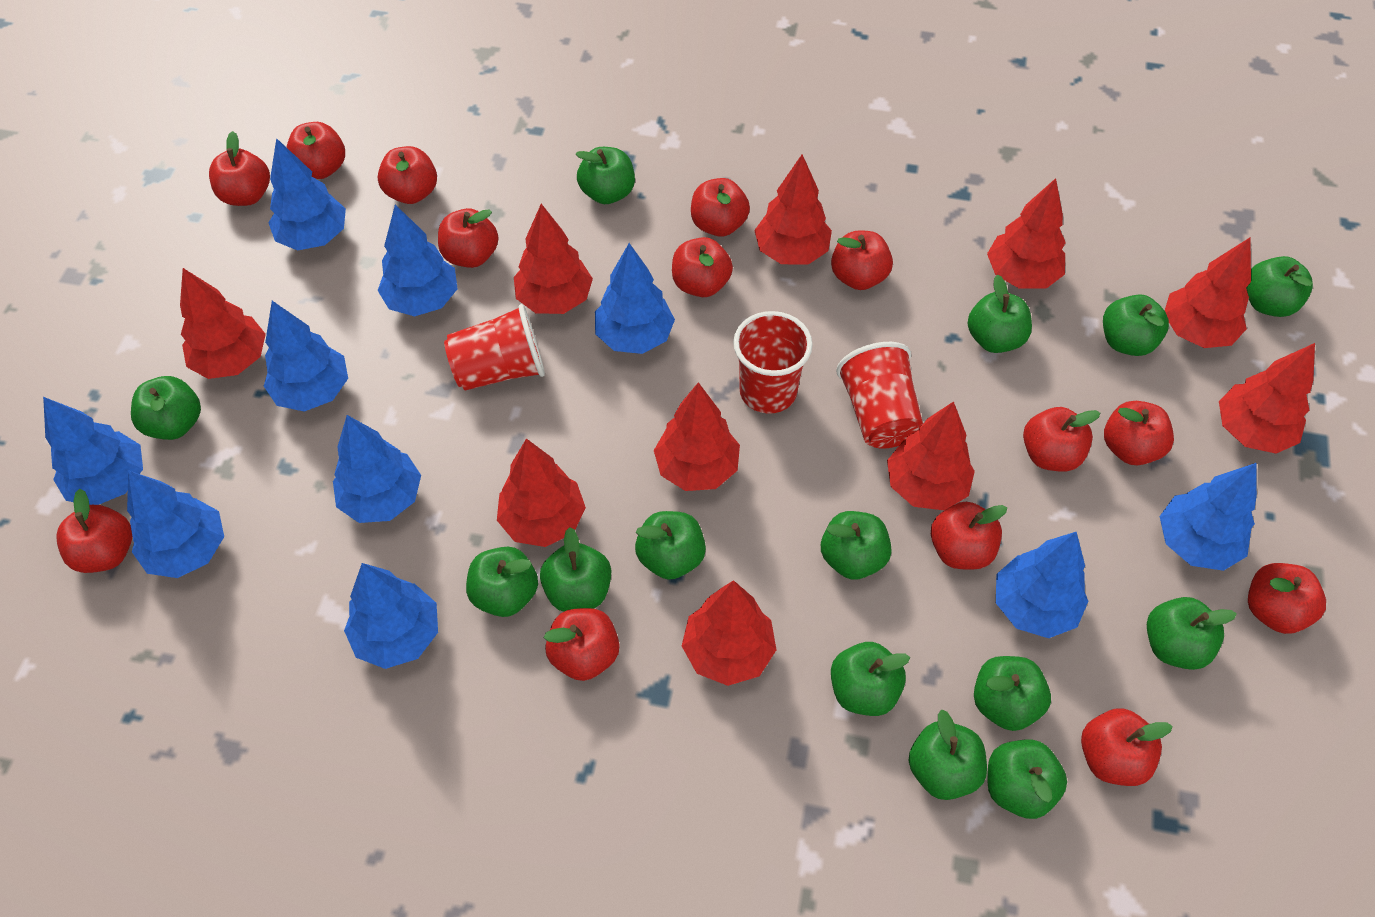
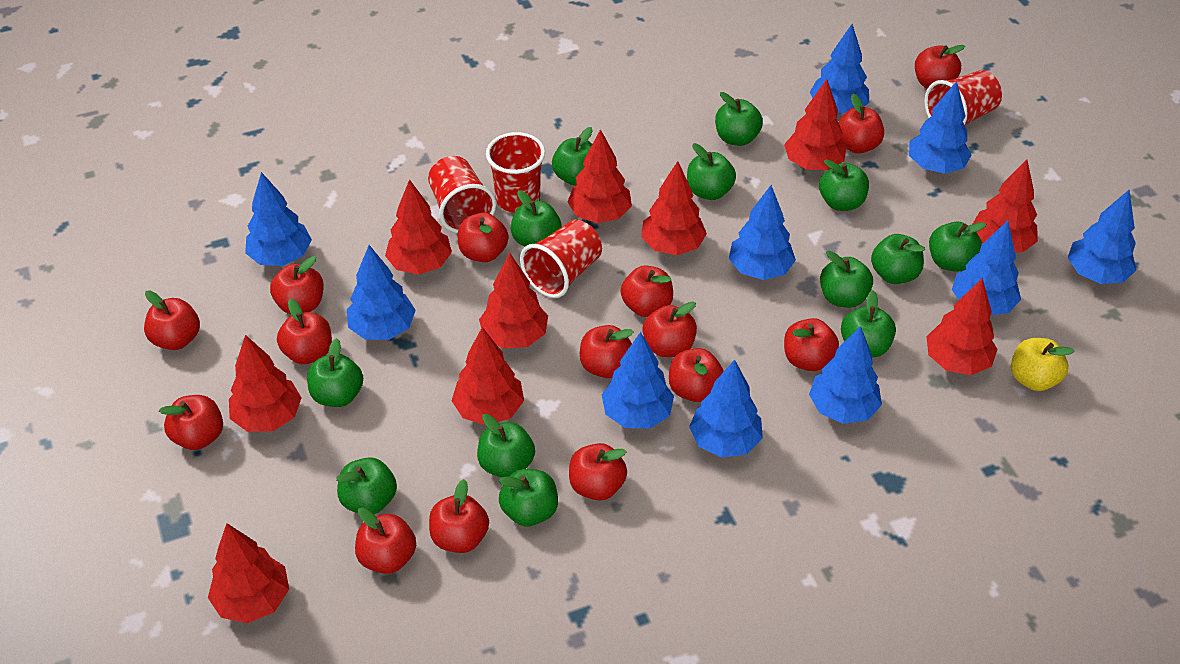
green apple: [131,376,201,440] [466,547,538,617] [540,527,611,612] [576,147,635,204] [635,511,706,580] [821,511,892,580] [831,642,910,716] [908,709,987,800] [968,275,1032,353] [974,656,1051,731] [987,740,1067,819] [1103,294,1169,356] [1147,597,1237,670] [1246,256,1313,317] = 14 -> [307,338,363,407] [336,457,397,514] [477,414,535,477] [498,469,558,527] [511,190,562,247] [552,127,593,186] [687,143,736,200] [715,92,763,146] [819,159,869,211] [820,251,873,308] [841,290,896,357] [871,234,925,284] [929,222,986,272] = 13
red apple: [56,489,133,573] [209,131,270,206] [287,122,345,179] [378,146,437,204] [438,208,499,268] [544,608,619,681] [672,237,733,297] [691,178,750,237] [831,230,893,290] [931,502,1007,570] [1023,407,1100,471] [1081,708,1173,786] [1104,401,1174,465] [1248,563,1326,634] = 14 -> [144,290,200,350] [159,395,223,450] [270,256,324,314] [277,299,332,364] [355,508,416,574] [429,479,489,553] [458,213,509,262] [569,443,627,501] [580,325,634,378] [621,265,673,317] [643,301,697,357] [669,348,724,402] [784,318,839,371] [838,94,884,154] [915,45,965,89] = 15
red cup: [444,304,545,391] [733,311,813,414] [836,342,923,449] = 3 -> [428,156,496,233] [486,132,545,213] [520,220,602,298] [925,70,1002,125] = 4
yellow apple: none = 0 -> [1011,338,1075,391] = 1

